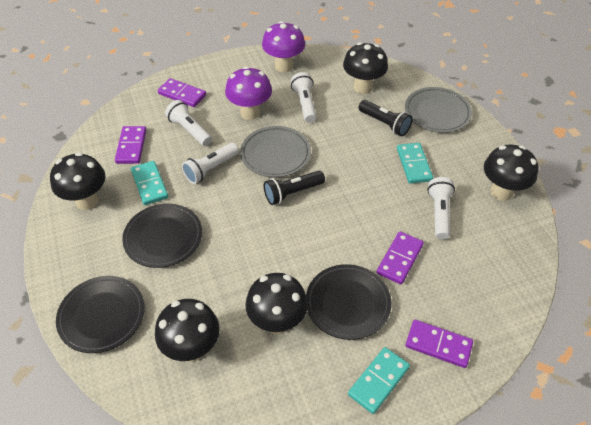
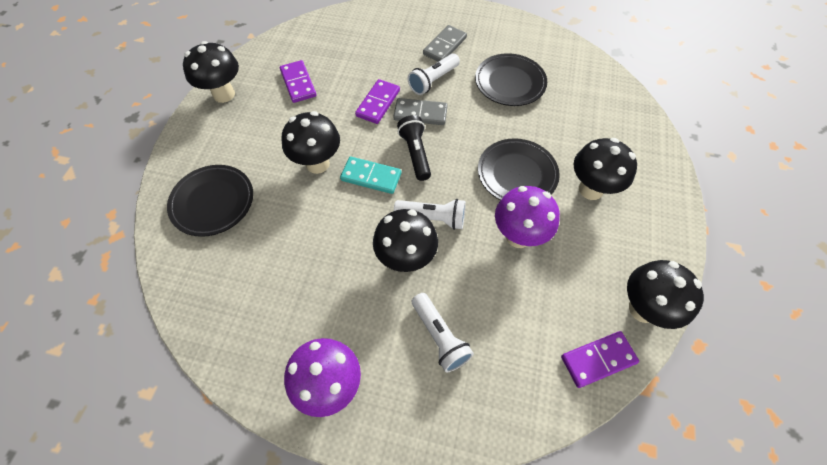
black flashlight: [264,171,325,205] [359,100,412,136] = 2 -> [397,115,431,181] = 1
grey domino: none = 0 -> [394,98,448,125] [423,25,467,62] = 2
grey plate: [240,126,311,177] [405,87,472,133] = 2 -> none = 0
purple domino: [115,126,146,164] [158,78,206,107] [377,231,424,284] [406,320,473,368] = 4 -> [280,60,316,103] [355,79,400,124] [561,331,639,388] = 3
turquoise domino: [131,161,168,205] [348,347,410,414] [397,143,433,184] = 3 -> [340,157,401,194] = 1
white flashlight: [165,100,212,146] [182,143,239,184] [291,72,317,123] [427,177,455,239] = 4 -> [394,199,466,230] [408,53,460,95] [412,293,474,373] = 3

